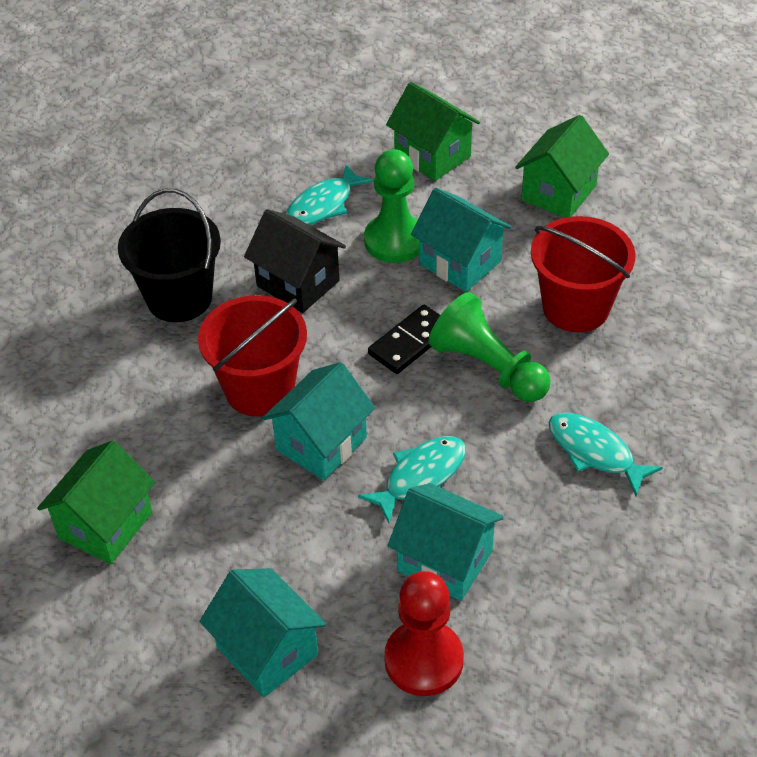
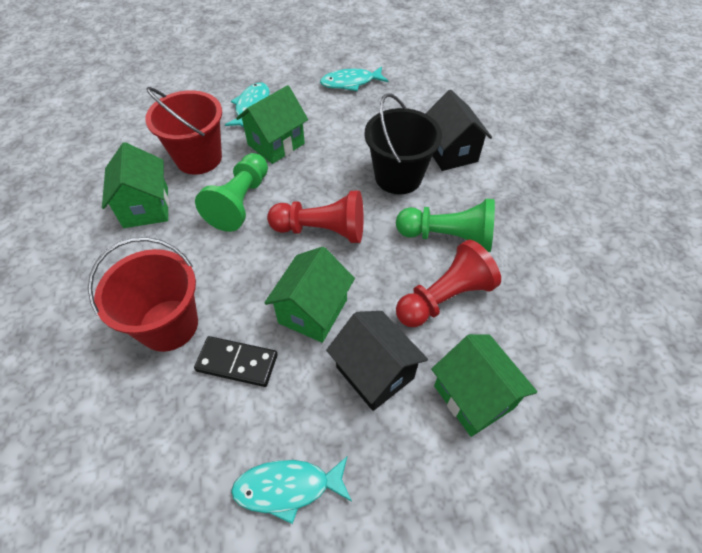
black house: [244,209,346,313] = 1 -> [326,311,428,411] [425,90,492,171] = 2
green house: [37,440,155,564] [386,82,480,181] [515,115,609,218] = 3 -> [102,142,169,228] [236,85,308,164] [264,247,355,343] [431,334,537,437] = 4
red pawn: [384,571,464,696] = 1 -> [267,191,364,243] [396,240,501,327] = 2
turquoise house: [199,568,326,697] [262,362,375,480] [388,483,504,601] [411,188,512,292] = 4 -> none = 0

